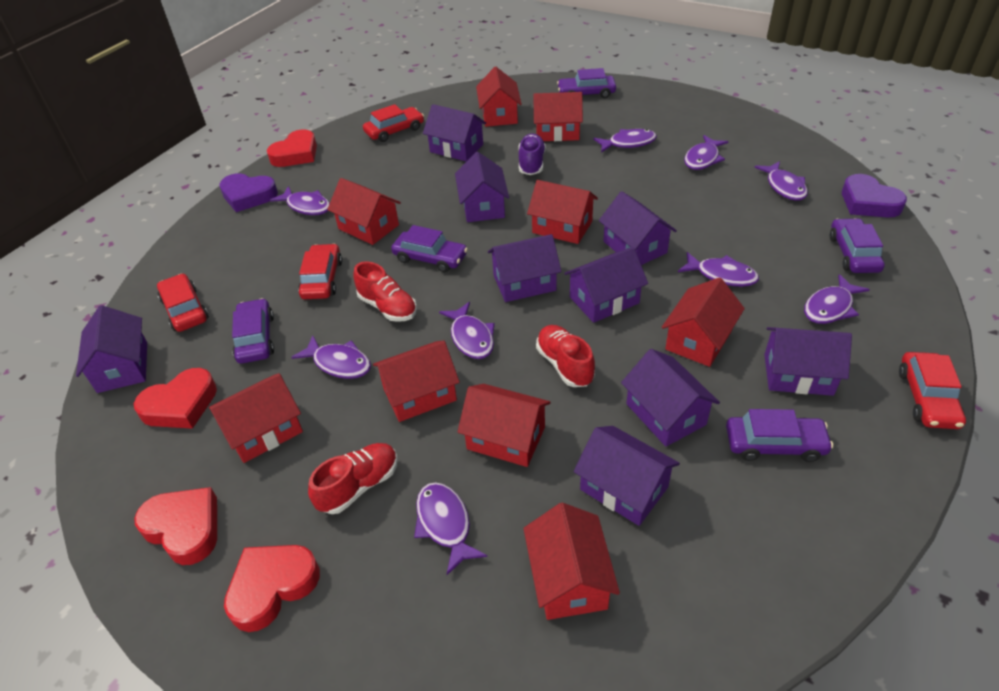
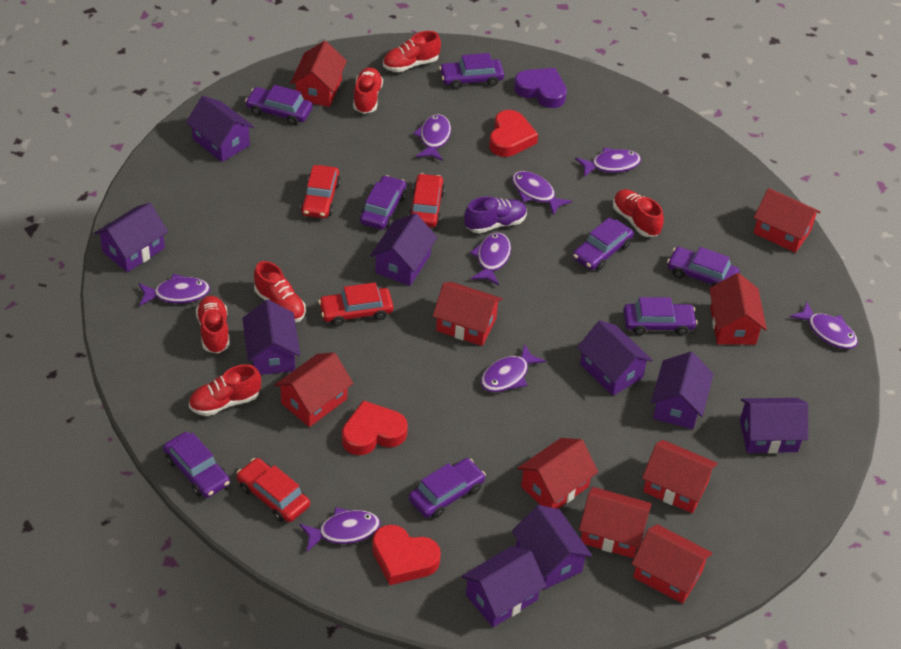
purple car: [232,298,274,364] [391,225,468,272] [557,68,616,98] [726,409,833,462] [830,218,885,273] = 5 -> [163,432,230,498] [245,85,313,125] [360,175,406,230] [409,458,486,518] [439,53,504,89] [573,218,634,271] [623,297,698,336] [667,247,740,286] = 8
purple fish: [270,186,330,215] [291,335,371,379] [414,482,488,575] [439,302,495,359] [593,129,657,153] [678,252,759,287] [684,135,728,170] [754,161,808,201] [804,274,870,324] = 9 -> [139,274,210,306] [299,507,380,551] [413,114,451,161] [470,233,511,285] [481,344,546,392] [512,171,572,215] [575,147,641,177] [790,302,858,349] = 8
purple heart: [219,173,278,212] [842,174,907,218] = 2 -> [514,68,567,108] = 1
red heart: [134,368,217,429] [135,487,217,565] [224,545,320,632] [267,130,317,167] = 4 -> [342,400,408,455] [372,525,441,585] [489,110,538,157] = 3
red shoe: [308,443,398,514] [353,261,417,322] [536,325,595,387] = 3 -> [189,364,261,416] [196,296,230,354] [254,261,306,323] [353,67,383,114] [383,31,441,72] [613,189,664,237] = 6

